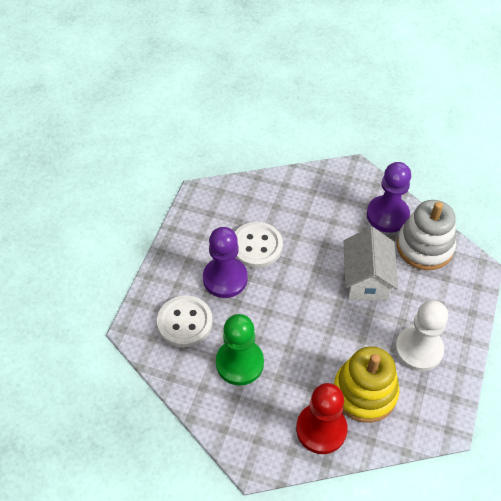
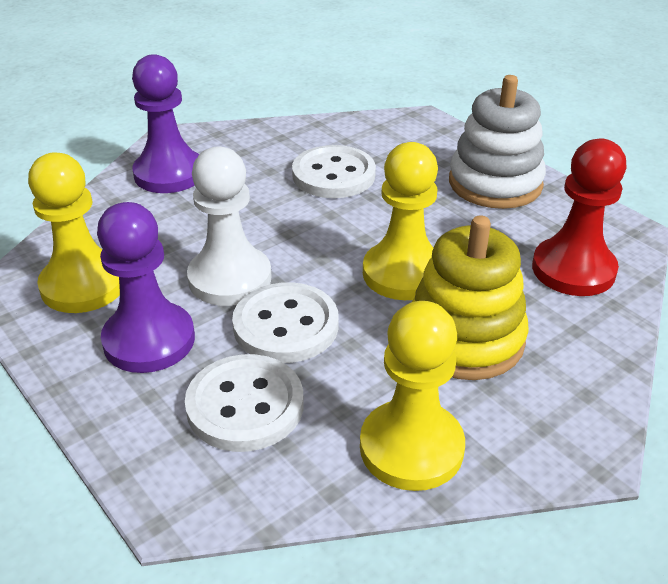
green pawn: [216,314,264,386] = 1 -> none = 0
white button: [157,295,213,347] [235,222,283,268] = 2 -> [185,354,304,452] [232,282,339,363] [292,145,376,198] = 3
white house: [344,227,398,301] = 1 -> none = 0
yellow pawn: none = 0 -> [28,152,120,313] [360,301,465,491] [363,142,438,300] = 3

